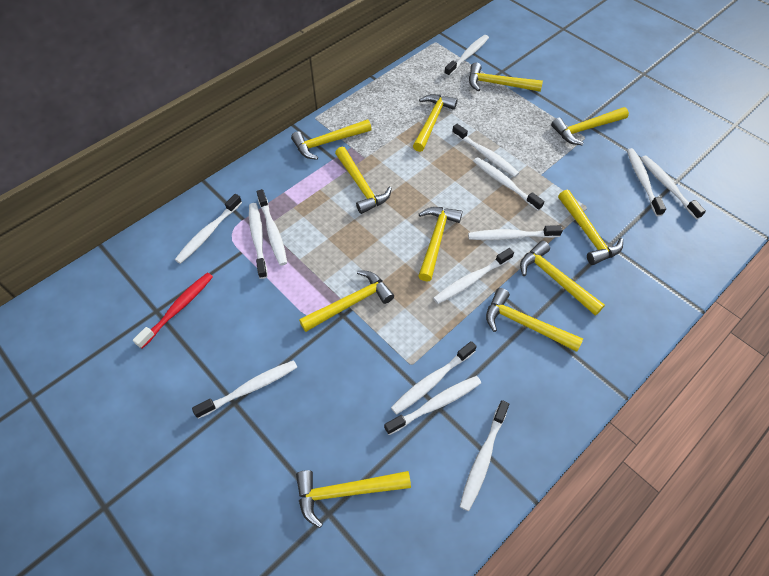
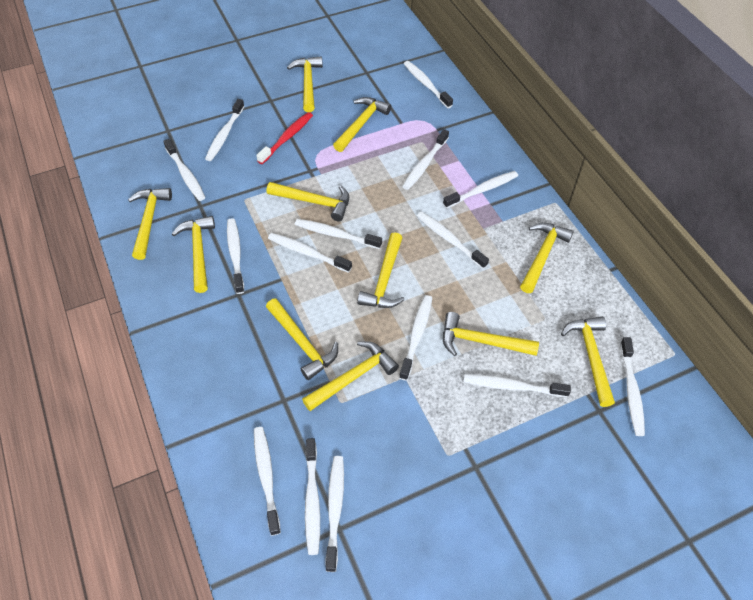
white toothbrush: [175,194,242,264] [192,360,297,419] [249,203,268,279] [256,189,287,266] [384,376,481,435] [391,341,477,415] [433,248,514,304] [444,35,489,77] [452,124,519,177] [459,400,509,511] [468,225,563,240] [473,157,544,211] [627,148,666,216] [640,155,706,219] = 14 -> [163,139,206,201] [205,99,245,161] [227,218,244,294] [254,427,281,536] [268,233,352,273] [295,219,382,249] [305,438,320,555] [325,456,344,572] [399,295,432,381] [402,129,449,190] [404,61,453,108] [417,212,489,269] [443,171,518,209] [464,374,571,397] [620,337,645,436] = 15

